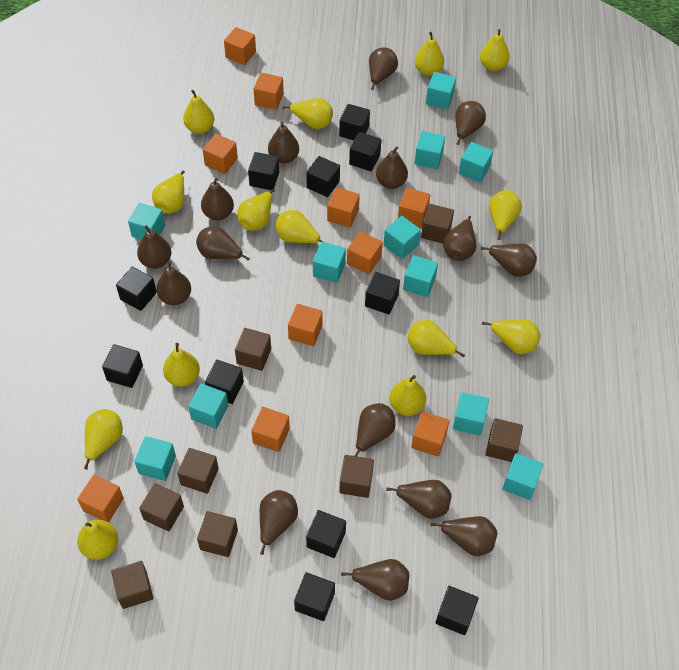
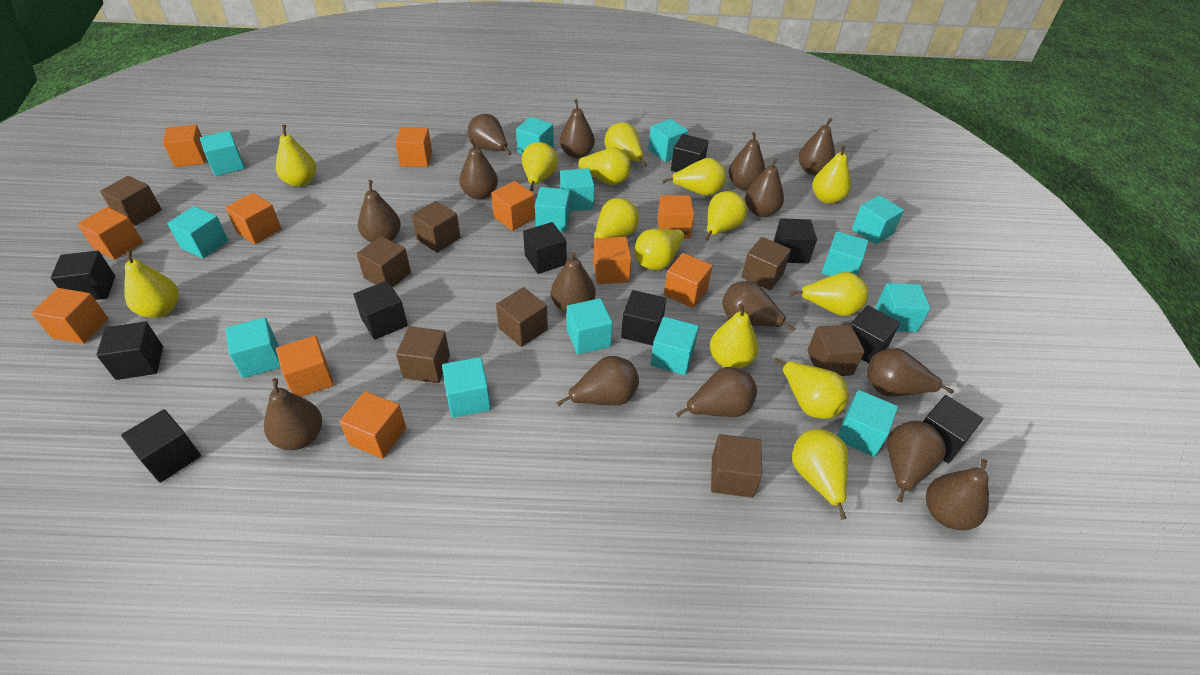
black cube: [102,344,143,388] [116,267,157,311] [205,360,244,404] [248,152,279,190] [294,572,335,621] [306,156,340,197] [306,510,346,558] [339,104,370,140] [349,132,381,171] [365,272,400,314] [435,586,479,635] = 11 -> [51,251,115,300] [96,322,163,380] [121,409,201,483] [353,281,408,340] [523,222,567,274] [621,290,666,345] [671,134,709,172] [774,218,817,263] [850,305,900,363] [923,395,983,463] = 10
orange cube: [77,475,124,522] [202,134,238,174] [224,27,256,65] [251,407,290,452] [254,73,284,110] [288,304,323,346] [327,187,360,228] [347,231,383,274] [398,188,430,228] [411,411,449,457] = 10 -> [31,288,108,344] [77,207,143,260] [163,125,206,167] [225,193,282,244] [276,336,334,397] [339,391,406,459] [395,127,432,167] [491,181,535,231] [593,237,632,284] [657,195,694,238] [664,253,713,308] = 11
turquoise cube: [128,203,165,240] [134,436,176,481] [188,383,228,429] [313,242,346,283] [384,216,421,259] [403,255,438,297] [415,131,445,169] [426,72,456,109] [453,392,489,435] [459,142,493,182] [502,453,543,500] = 11 -> [167,206,229,258] [200,131,245,176] [226,317,281,378] [442,357,491,418] [516,117,554,154] [535,187,570,232] [560,168,594,211] [567,298,613,355] [648,119,688,162] [651,317,699,375] [822,231,869,276] [837,390,898,457] [852,195,904,245] [876,283,930,332] = 14

